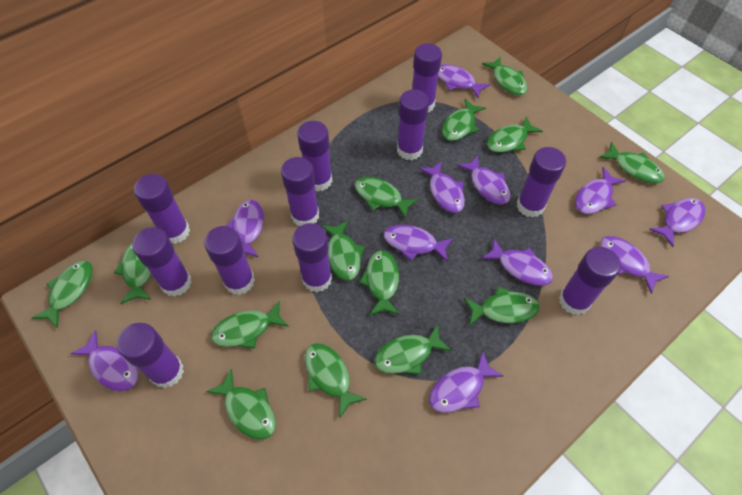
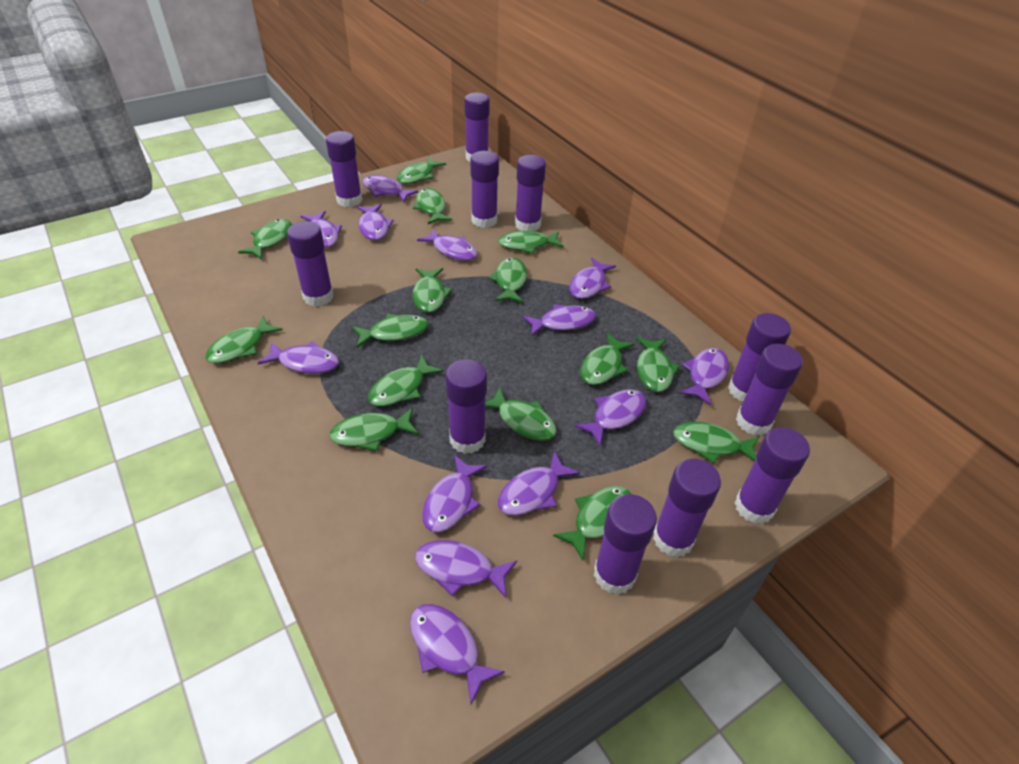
green fish: [32,261,93,328] [114,243,151,304] [206,369,276,439] [211,300,289,348] [305,343,367,418] [321,220,365,281] [355,177,419,219] [359,250,400,316] [374,324,452,375] [442,98,486,141] [464,287,539,326] [482,56,527,95] [487,116,543,153] [599,142,665,183] = 14 -> [205,316,282,364] [238,219,292,259] [329,408,419,451] [352,314,428,348] [368,354,443,407] [397,157,446,184] [412,268,452,313] [413,188,452,224] [485,387,557,441] [488,257,527,303] [498,231,564,254] [553,486,631,561] [580,333,635,385] [636,337,680,392] [673,422,759,464] = 15
purple fish: [70,330,138,391] [227,200,264,257] [384,225,453,261] [419,161,465,213] [429,352,503,413] [438,64,490,99] [457,155,511,205] [481,238,553,286] [575,167,626,214] [600,236,669,294] [649,198,705,247] = 11 -> [258,341,339,374] [300,211,342,248] [357,204,394,240] [363,175,418,202] [410,604,505,705] [415,540,517,598] [417,229,477,261] [422,455,487,533] [498,451,580,516] [522,304,596,337] [569,258,616,299] [574,389,646,446] [679,348,729,405] = 13

